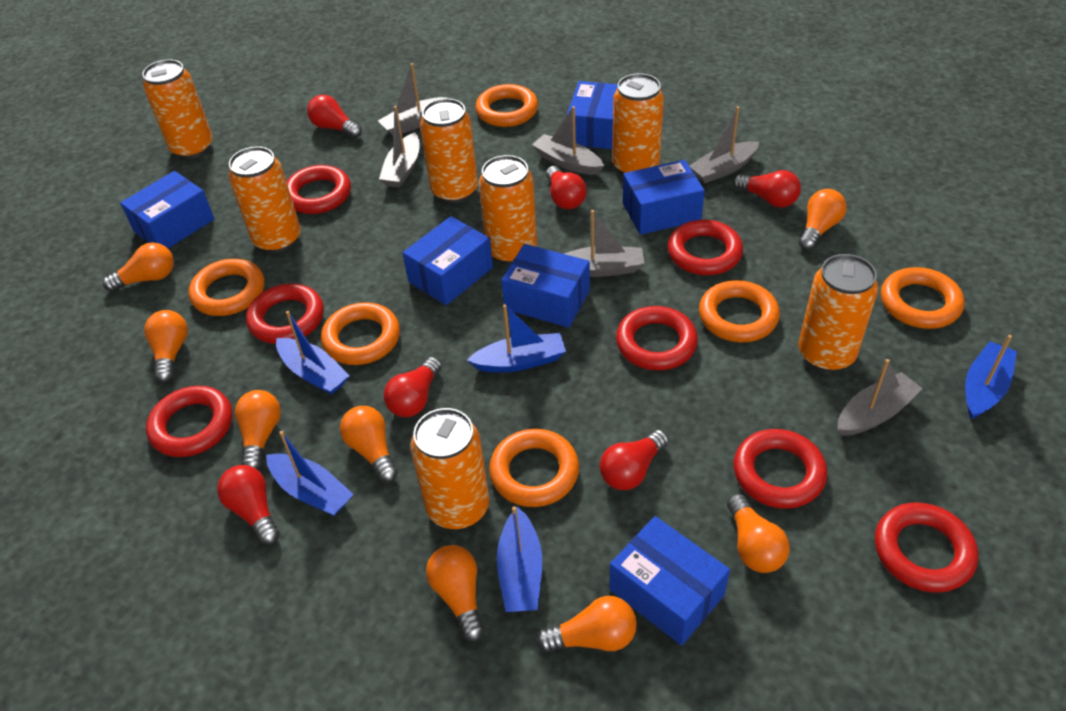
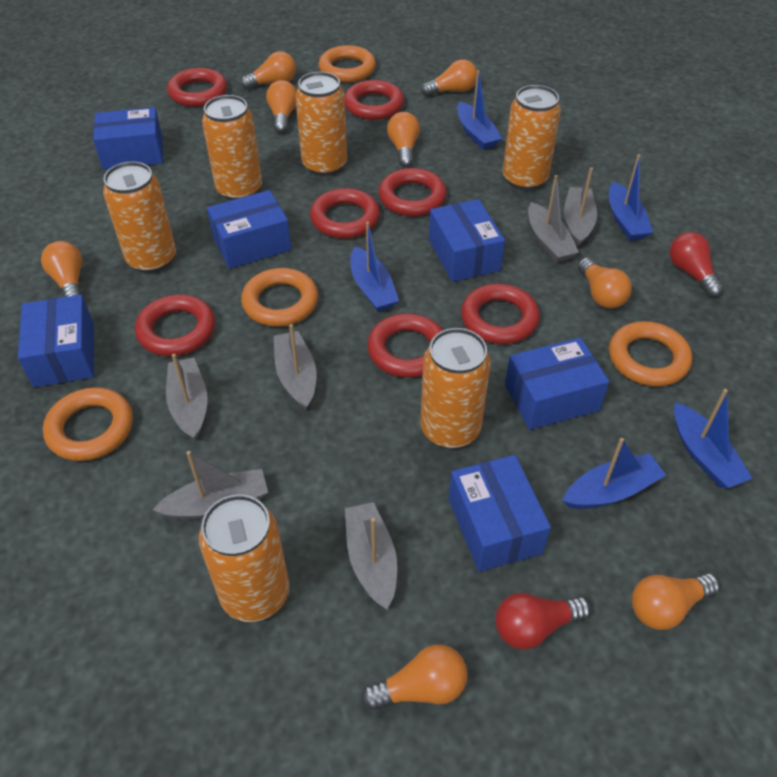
orange can: [142,59,213,159] [229,147,301,253] [410,408,489,529] [420,98,478,203] [479,155,537,265] [612,73,664,175] [798,254,878,372] = 7 -> [103,162,176,273] [199,494,289,622] [202,95,262,201] [295,72,347,176] [420,328,491,449] [503,85,561,191] = 6
orange ring: [188,259,264,316] [321,302,400,365] [476,84,538,127] [489,429,579,507] [699,280,780,343] [881,267,965,329] = 6 -> [43,387,133,461] [241,268,318,327] [318,45,376,82] [609,321,692,387] = 4
red light bulb: [217,465,280,545] [307,95,362,138] [384,357,442,417] [546,166,587,209] [600,430,669,490] [733,170,801,208] = 6 -> [495,593,591,650] [669,232,723,297] = 2

